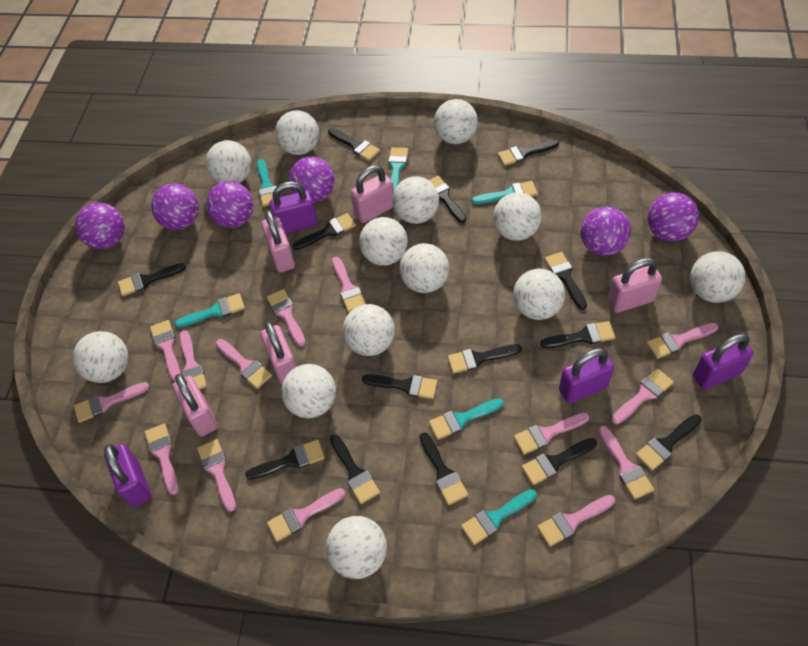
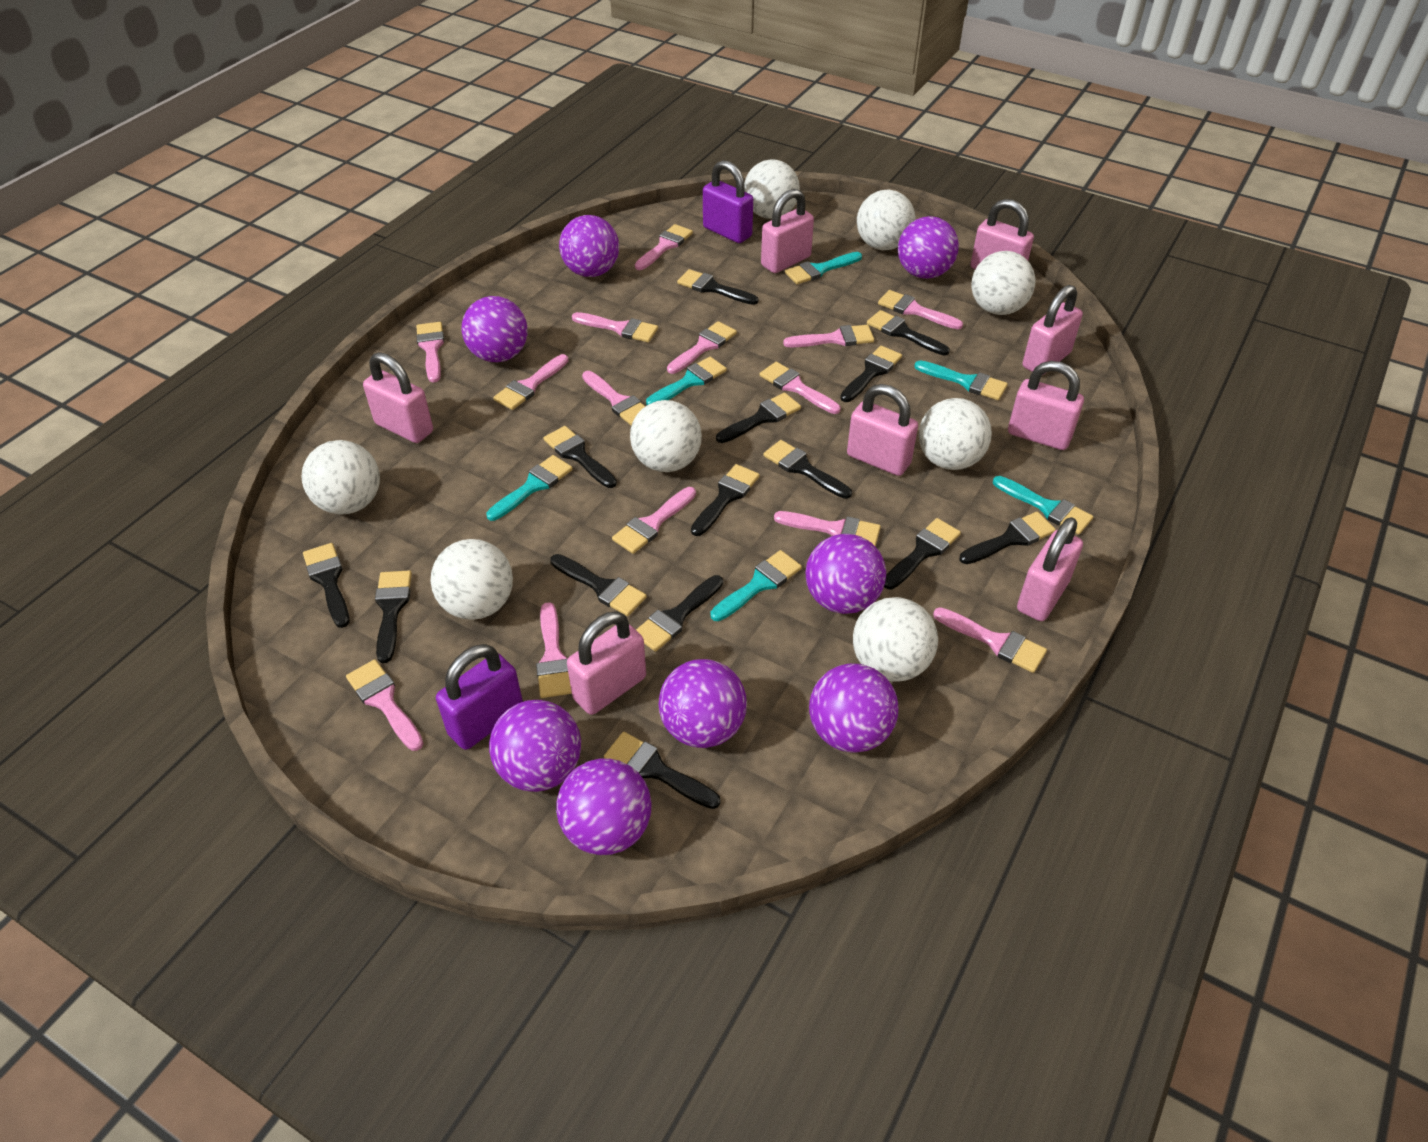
pink padlock: [172,374,218,437] [260,322,297,385] [261,210,295,273] [350,165,394,223] [608,258,662,313] = 5 -> [363,352,433,443] [567,611,646,715] [761,189,814,273] [847,384,918,476] [971,199,1034,269] [1008,361,1084,450] [1017,517,1083,621] [1022,285,1083,375] = 8
purple ball: [75,202,125,249] [151,184,199,230] [206,181,254,228] [289,157,335,203] [580,207,631,256] [648,192,699,242] = 6 -> [462,296,528,362] [489,700,581,792] [556,758,652,855] [559,215,619,277] [659,659,747,748] [806,534,886,614] [809,663,899,753] [898,216,959,279] = 8
purple padlock: [104,444,152,507] [269,181,317,234] [559,348,614,404] [693,333,754,390] = 4 -> [436,644,523,750] [703,160,753,243] = 2
white ball: [73,331,128,383] [206,140,251,183] [275,110,319,155] [281,364,336,418] [326,516,387,579] [343,304,395,356] [359,217,408,266] [392,176,439,224] [400,243,449,293] [434,99,478,144] [493,192,542,241] [513,269,565,320] [690,251,745,303] = 13 -> [302,440,380,515] [431,539,513,620] [630,400,702,472] [744,159,800,219] [853,597,938,682] [857,190,915,250] [919,398,992,470] [971,251,1035,315] = 8

